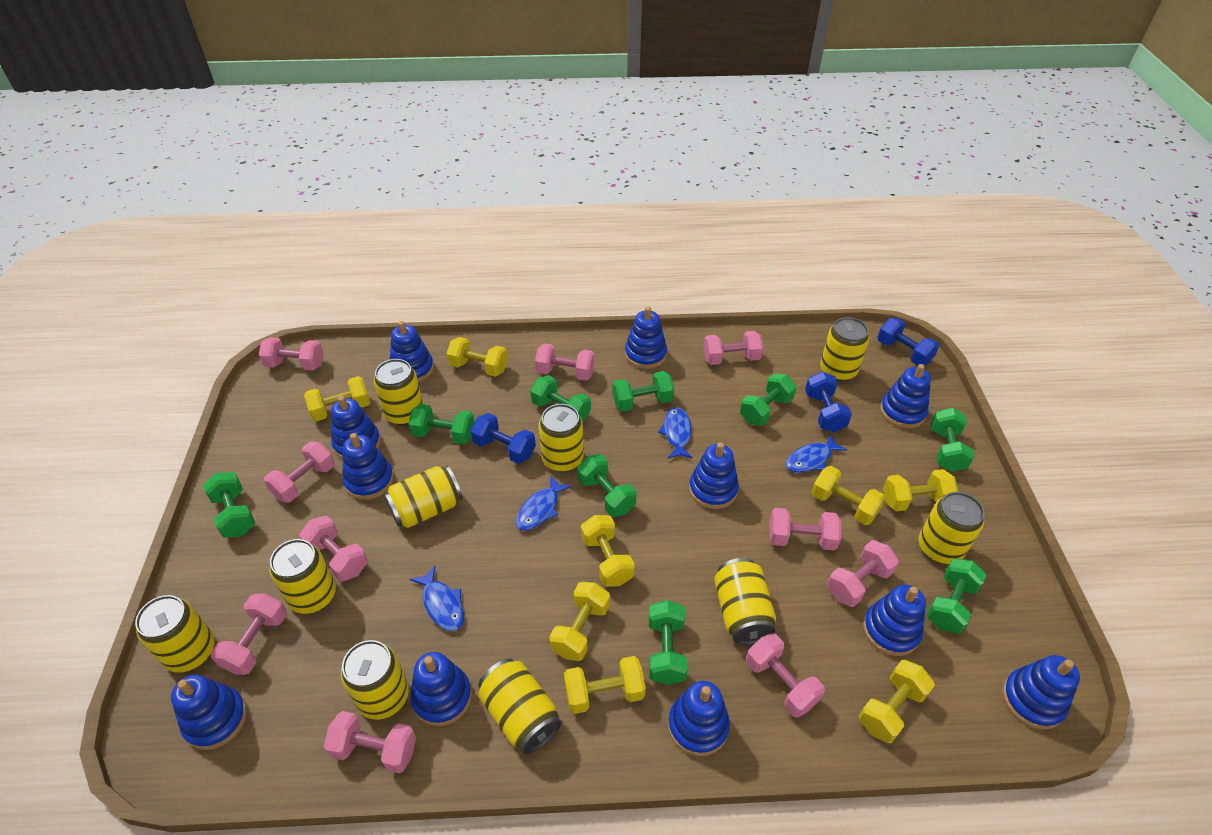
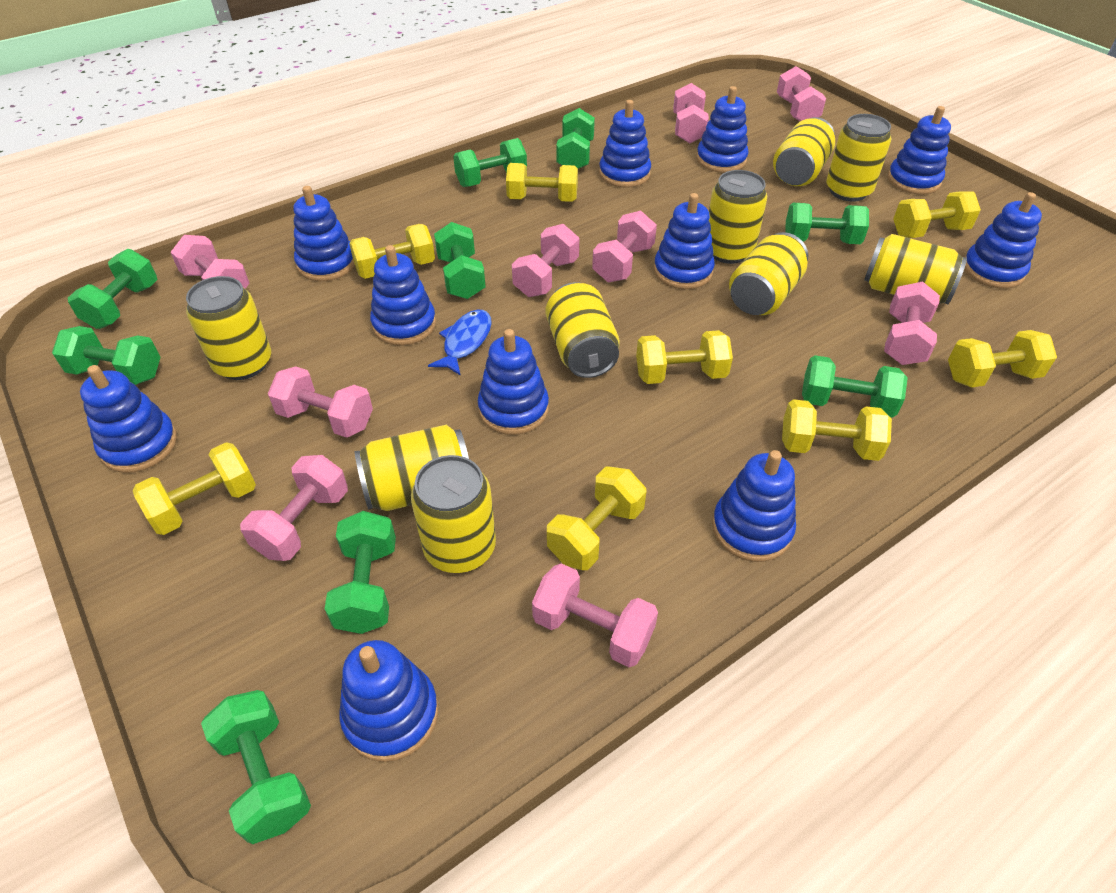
blue dumbbell: [470,413,536,464] [805,372,852,432] [877,318,939,366] = 3 -> none = 0
blue fish: [410,566,464,631] [516,475,572,531] [658,407,693,459] [786,434,847,473] = 4 -> [428,310,492,376] = 1
pink dumbbell: [211,593,287,675] [259,337,324,371] [264,441,335,503] [299,516,368,582] [324,711,416,774] [535,344,595,381] [703,331,763,365] [746,633,825,718] [769,508,842,550] [827,540,899,607] = 10 -> [170,235,249,289] [240,455,348,561] [268,366,373,438] [512,224,579,297] [532,563,658,667] [592,211,657,282] [673,83,709,143] [777,66,826,121] [884,281,940,365] = 9
yellow can: [135,595,215,673] [269,539,336,614] [341,640,409,720] [374,359,423,425] [384,465,462,528] [478,659,562,754] [539,404,584,472] [714,558,776,645] [820,317,869,381] [919,492,984,564] = 10 -> [186,276,271,380] [355,425,469,511] [411,455,496,573] [545,282,620,378] [709,170,767,264] [729,232,808,315] [773,117,835,186] [826,114,892,202] [864,234,967,304] = 9

